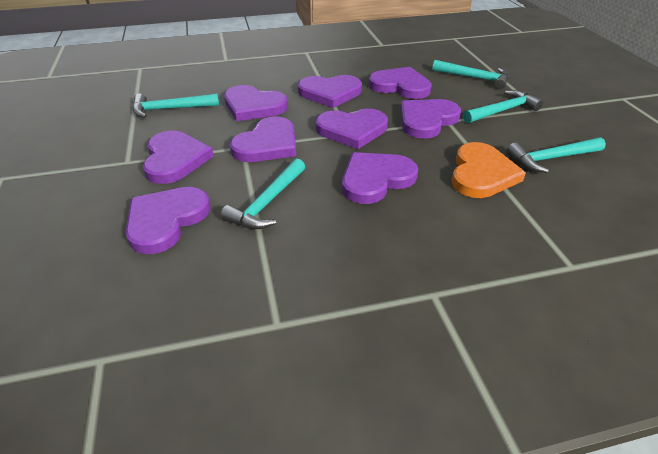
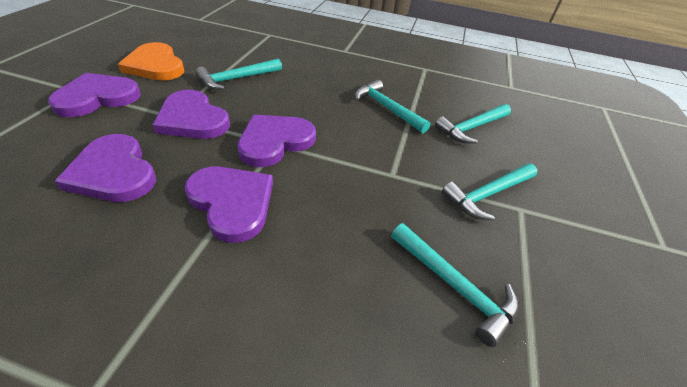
purple heart: [126,187,211,254] [143,131,214,184] [224,85,288,121] [230,117,296,162] [298,75,362,108] [316,109,388,149] [342,152,418,204] [369,67,432,99] [400,99,461,139] = 9 -> [48,73,141,117] [55,134,156,202] [153,90,230,139] [184,166,273,243] [237,115,316,167] = 5

